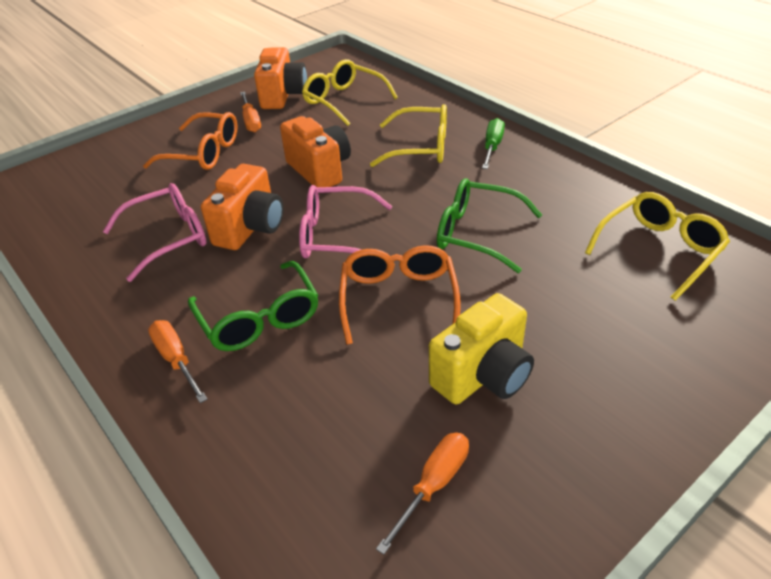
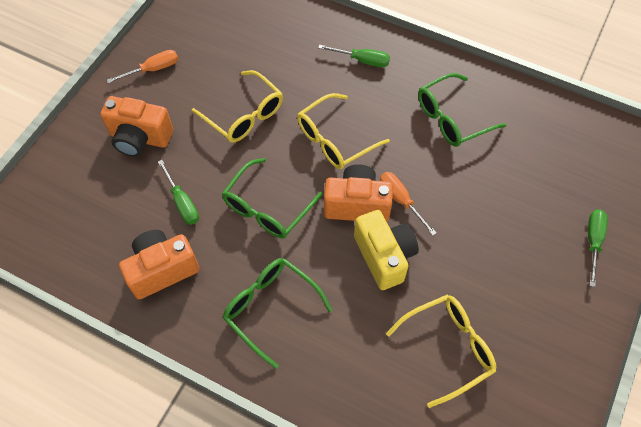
green glasses: [188,261,319,351] [437,178,542,273] = 2 -> [222,158,323,239] [223,258,333,369] [418,73,506,147] = 3
green screwdriver: [482,118,505,169] = 1 -> [158,160,199,225] [318,45,390,67] [588,209,608,287] = 3
orange glasses: [143,112,237,170] [339,245,461,345] = 2 -> none = 0
orange screwdriver: [148,320,207,403] [240,92,261,132] [376,433,469,555] = 3 -> [107,50,178,83] [380,172,437,236] = 2
pink glasses: [103,183,206,282] [299,185,392,258] = 2 -> none = 0

